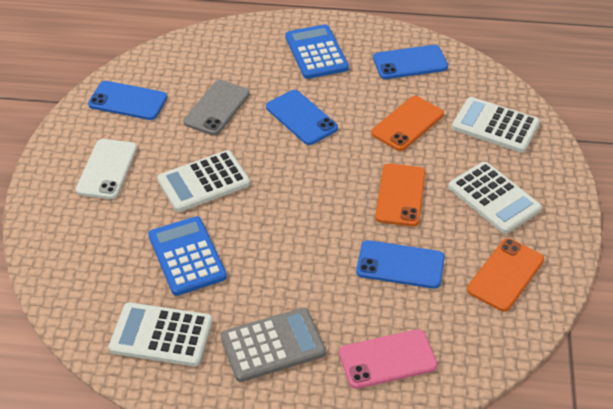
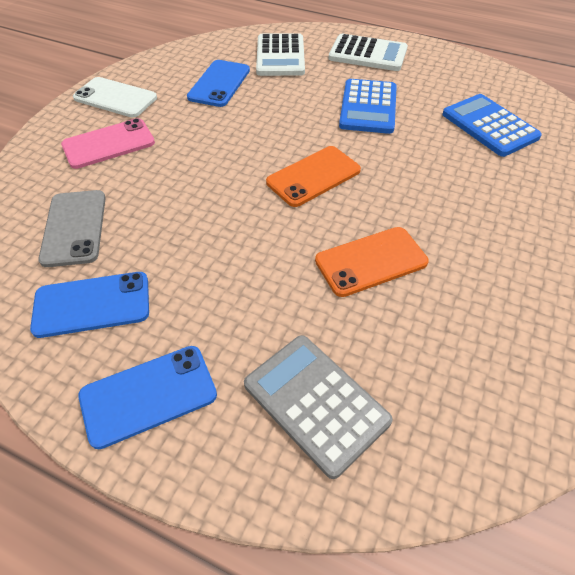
blue phone: [88,81,167,120] [266,90,338,145] [356,240,445,289] [373,45,448,79] = 4 -> [30,272,149,338] [78,346,217,449] [187,60,250,107] = 3
orange phone: [371,96,444,151] [375,163,425,227] [467,238,544,312] = 3 -> [266,146,361,207] [315,227,429,297] = 2
white calculator: [109,302,213,366] [157,150,250,212] [449,162,542,234] [452,97,540,153] = 4 -> [256,33,305,76] [329,34,408,71] = 2

